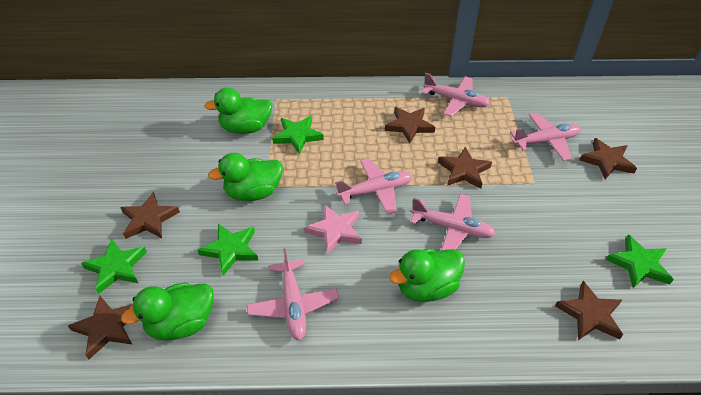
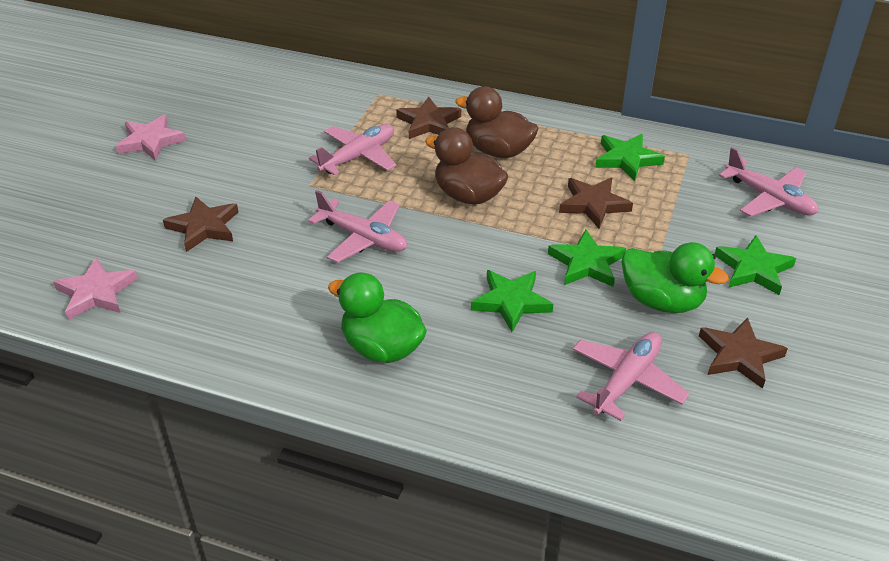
brown duck: none = 0 -> [425,127,508,204] [455,86,539,158] = 2
brown star: [68,296,133,359] [120,192,180,239] [385,107,435,143] [438,147,492,189] [555,281,623,340] [579,138,637,179] = 6 -> [163,197,238,252] [396,97,461,139] [559,177,633,228] [699,317,788,389] = 4
green duck: [121,283,214,341] [204,88,273,134] [208,153,283,201] [389,249,465,302] = 4 -> [328,272,427,363] [621,242,729,313] = 2
pink plane: [247,248,339,341] [335,159,413,215] [410,194,496,250] [422,73,490,117] [510,113,581,161] = 5 -> [308,190,407,263] [309,124,396,176] [573,332,689,421] [719,147,819,216] = 4
pink star: [304,205,362,255] = 1 -> [53,257,138,320] [116,115,186,161] = 2

